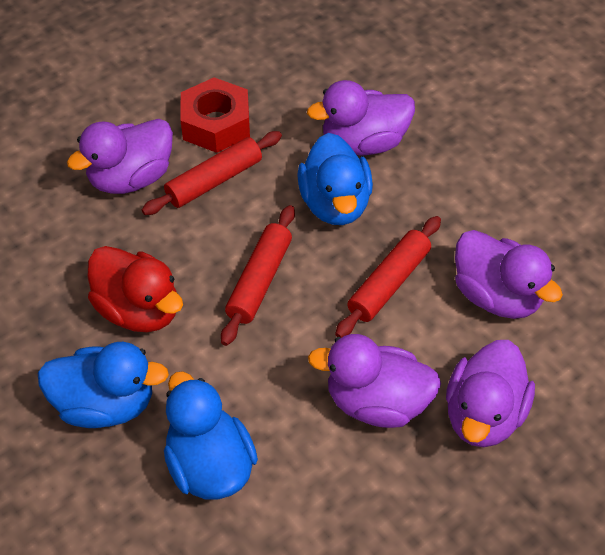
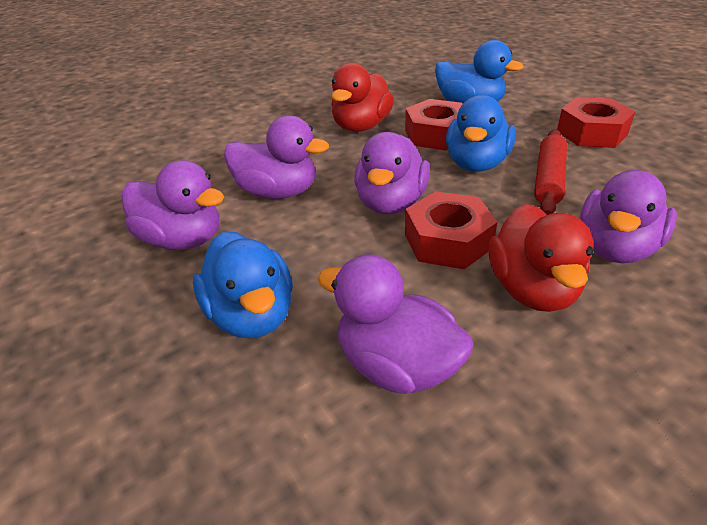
red duck: [88,246,183,332] = 1 -> [331,63,394,132] [489,204,594,312] = 2
red nut: [180,77,250,153] = 1 -> [405,99,463,151] [405,191,497,269] [557,97,635,148] = 3
red rolling pin: [142,131,282,215] [221,205,295,346] [335,216,441,338] = 3 -> [534,129,567,215] = 1

